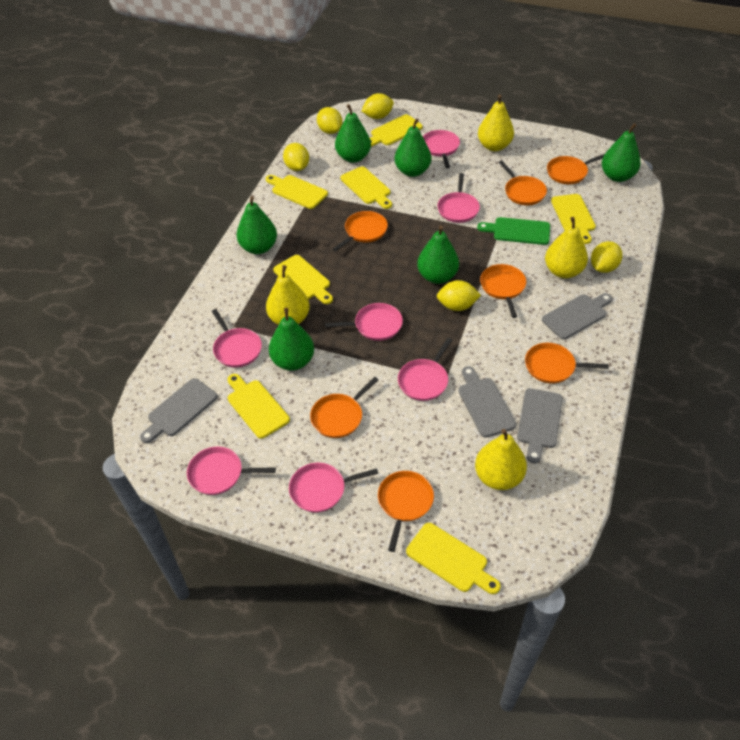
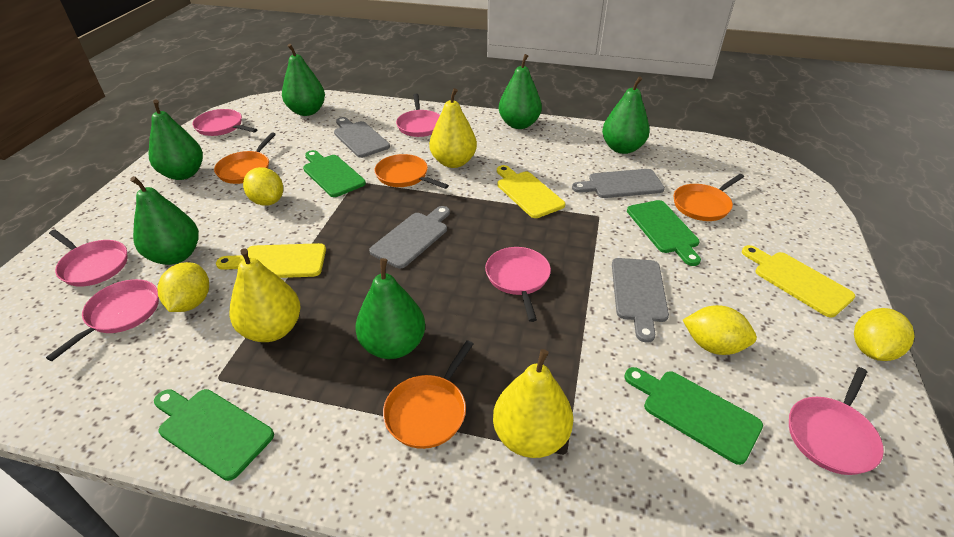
green cutting board: [477,217,550,245] = 1 -> [154,389,274,481] [303,150,366,197] [624,367,763,465] [627,200,701,266] = 4
orange pan: [310,377,378,438] [333,211,388,251] [378,471,434,552] [480,264,526,318] [499,160,547,205] [525,343,609,384] [547,154,605,184] = 7 -> [214,133,276,184] [375,154,449,189] [383,340,473,449] [674,174,744,221] = 4
pink pan: [187,447,276,495] [212,309,262,368] [289,463,378,512] [325,303,403,341] [398,338,452,401] [423,130,460,168] [438,173,480,223] = 7 -> [46,279,159,361] [49,230,127,287] [192,109,257,136] [396,94,440,137] [485,247,551,322] [789,367,884,475] = 6
yellow cutting board: [228,374,290,439] [266,175,328,209] [273,255,333,304] [341,166,392,209] [370,114,423,147] [406,523,501,594] [551,194,596,244] = 7 -> [216,243,326,278] [497,165,565,218] [742,245,855,317] = 3
yellow lemon: [283,143,309,171] [317,107,343,134] [362,93,394,119] [437,280,481,311] [591,241,622,273] = 5 -> [157,262,209,312] [243,167,283,206] [683,305,757,355] [854,308,914,361] = 4
yellow pear: [266,265,310,325] [475,429,527,490] [478,95,514,151] [545,217,588,278] = 4 -> [229,248,301,342] [429,88,477,168] [493,349,573,458] = 3

